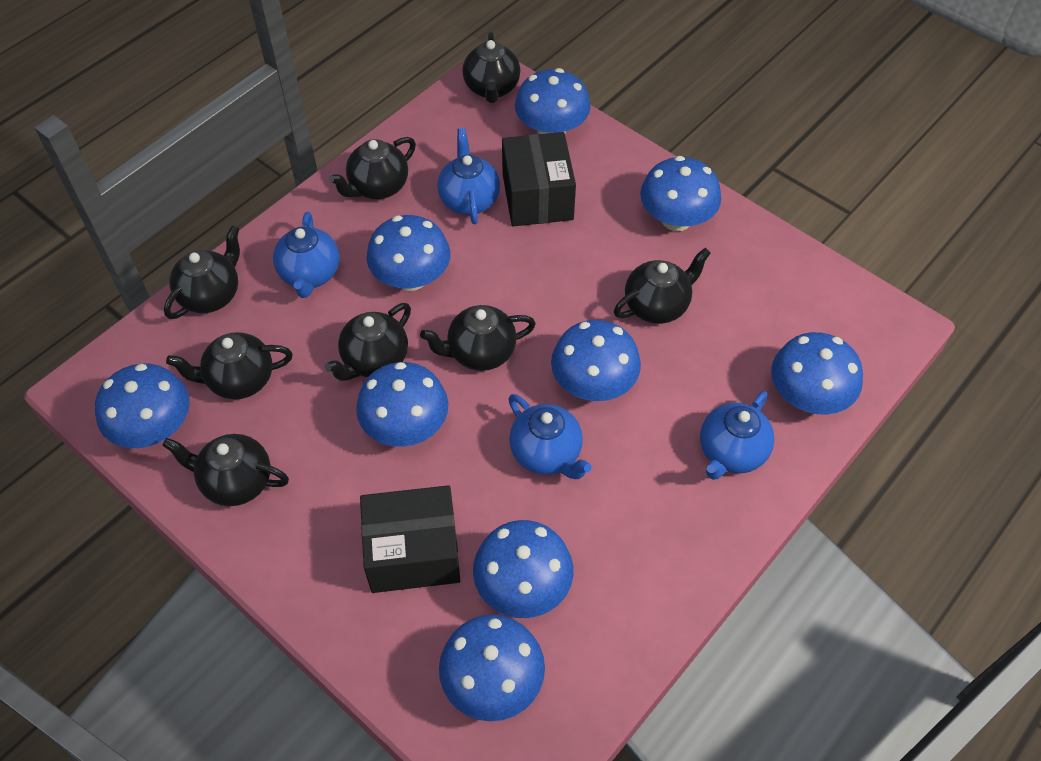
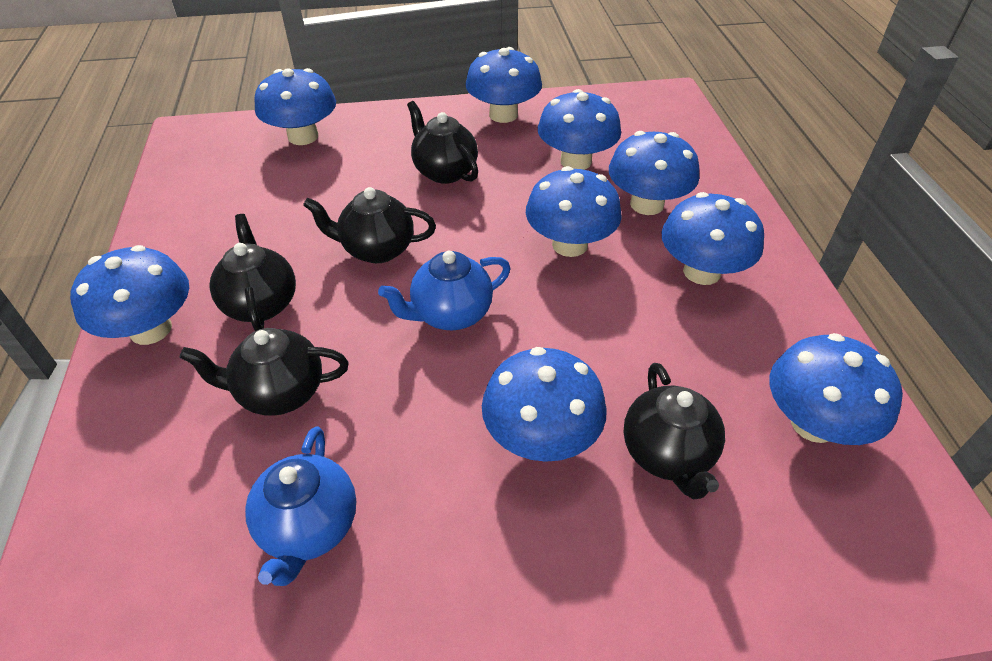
black box: [360,485,460,593] [502,132,576,226] = 2 -> none = 0
black teapot: [162,434,289,506] [164,225,240,319] [166,332,293,399] [325,303,411,381] [329,137,416,199] [420,305,536,371] [462,32,520,103] [614,248,711,324] = 8 -> [180,328,349,416] [210,214,296,331] [303,187,436,263] [407,101,478,184] [624,363,725,499] = 5
blue teapot: [273,212,340,298] [438,128,500,224] [508,394,592,479] [700,391,774,480] = 4 -> [245,426,356,586] [378,251,511,330] = 2

